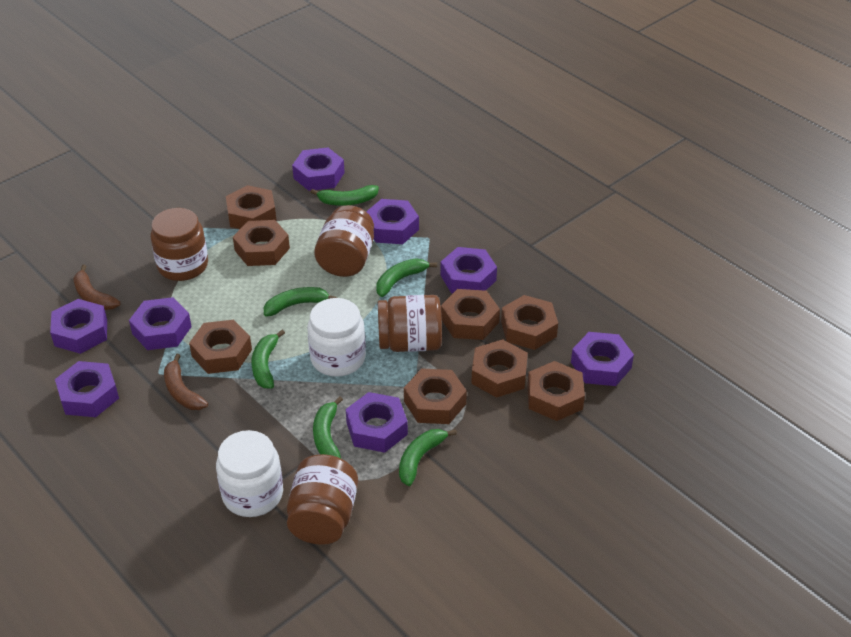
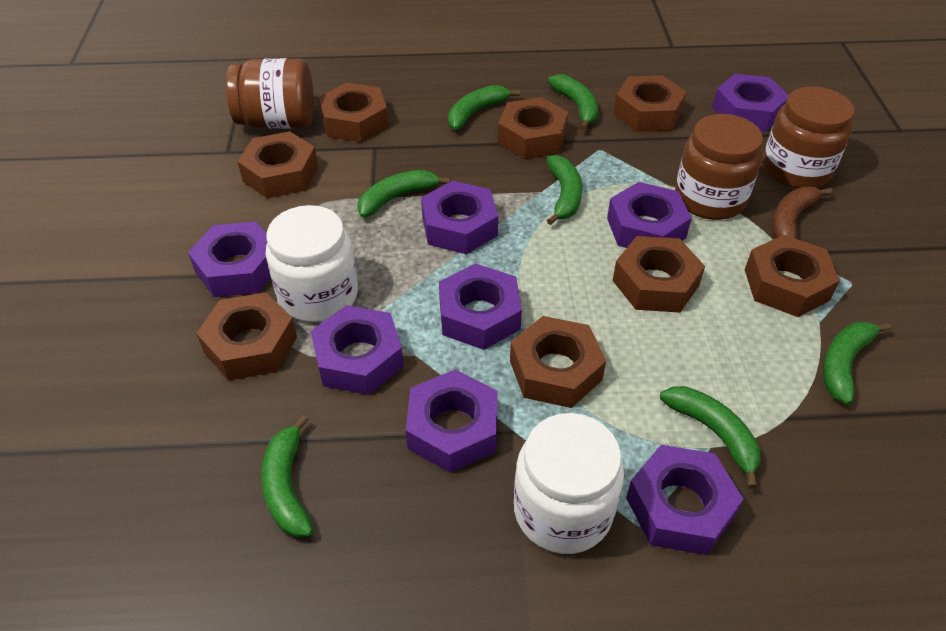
brown banana: [73,265,121,310] [164,354,208,410] = 2 -> [772,187,833,239] = 1
brown jar: [151,208,208,281] [287,454,358,545] [314,205,374,277] [378,295,442,352] = 4 -> [226,58,314,129] [675,114,763,220] [763,87,854,189] = 3
green banana: [252,330,285,389] [264,287,337,317] [311,185,379,206] [313,397,343,458] [376,258,437,297] [399,429,457,486] = 6 -> [261,415,313,537] [357,170,450,218] [448,85,520,130] [546,155,582,225] [548,74,598,131] [660,386,761,489] [823,322,891,405] = 7

